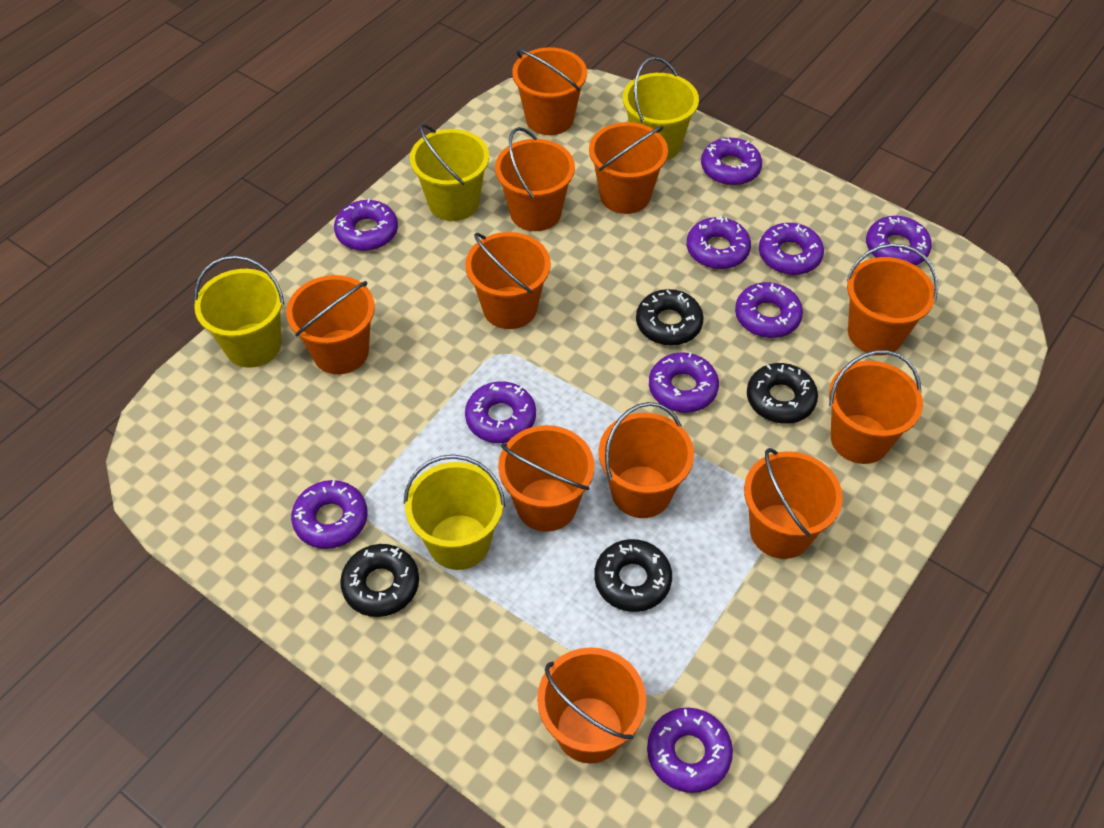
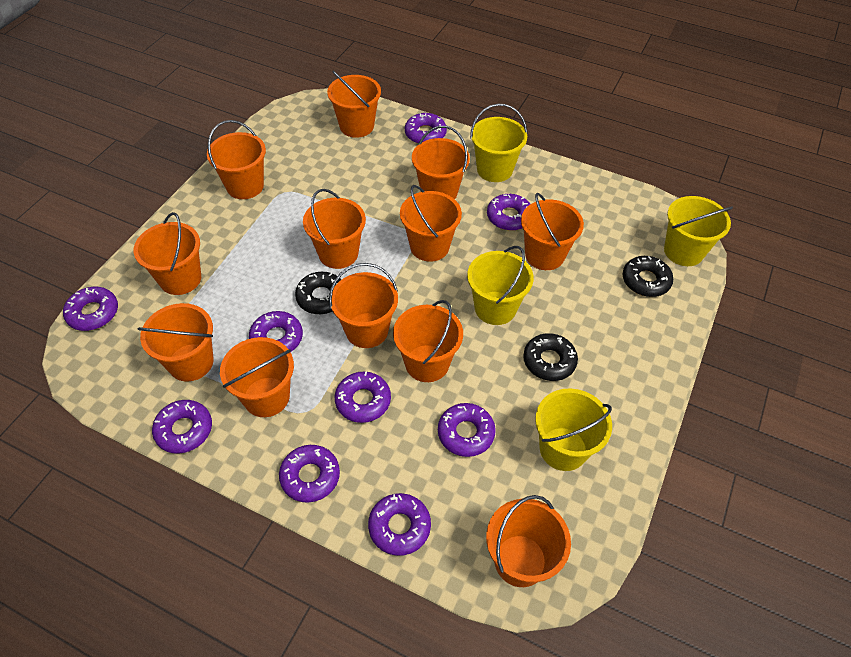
black donut: [340,544,419,617] [594,539,672,612] [636,289,704,345] [747,363,818,424] = 4 -> [295,272,341,314] [523,333,578,381] [623,256,673,297] = 3
orange bucket: [286,275,375,374] [465,232,551,329] [495,127,575,231] [498,425,594,532] [512,48,587,135] [537,647,646,764] [589,122,668,214] [599,402,694,518] [744,448,843,559] [829,350,923,464] [846,243,938,355] = 11 -> [134,212,201,295] [138,303,214,381] [207,120,266,199] [220,337,294,417] [303,189,366,269] [327,71,381,138] [329,263,398,348] [393,300,463,382] [400,185,462,262] [412,126,470,199] [486,495,571,587] [521,193,584,270] = 12
purple donut: [291,480,368,549] [334,198,398,251] [465,381,536,443] [647,708,733,793] [649,352,719,413] [687,216,751,269] [701,138,762,185] [735,282,803,338] [759,223,824,275] [866,216,932,266] = 10 -> [63,287,118,331] [152,400,212,454] [249,311,303,352] [279,445,340,503] [335,371,391,423] [368,493,431,556] [405,113,447,144] [438,403,496,457] [487,194,530,231] = 9

